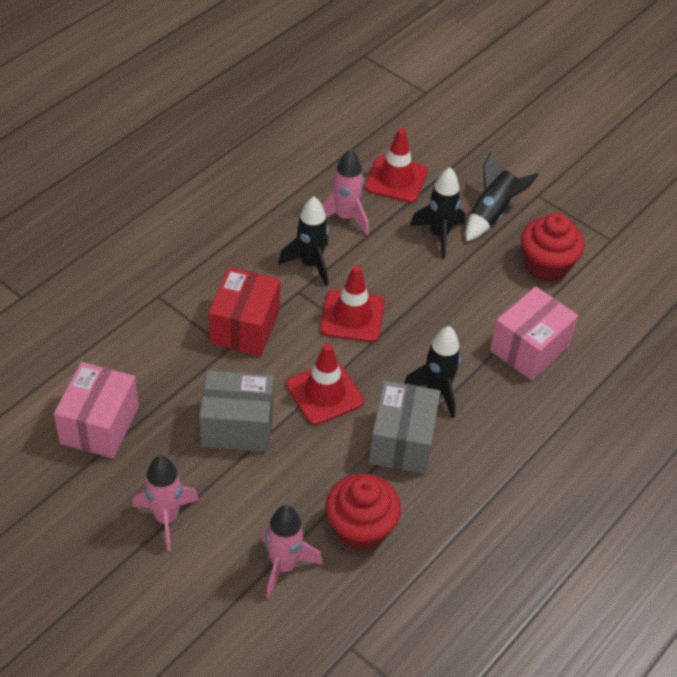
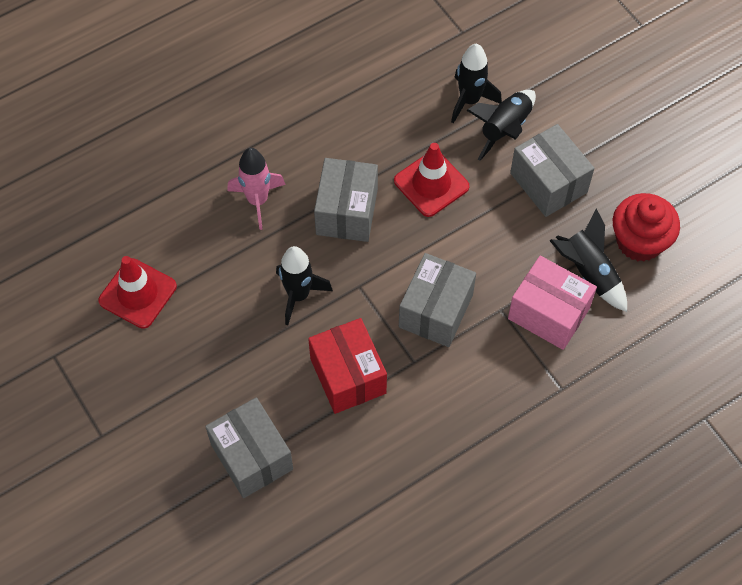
grey box: [199,370,274,452] [369,380,441,474] = 2 -> [205,397,293,498] [314,158,378,242] [399,253,476,347] [510,124,594,217] = 4
pink box: [54,362,139,458] [490,286,578,380] = 2 -> [508,256,597,350] = 1
pink rocket: [132,456,199,552] [261,505,323,599] [322,149,369,235] = 3 -> [227,148,286,230] = 1
red cupcake: [326,474,401,552] [521,213,585,282] = 2 -> [613,193,680,262] = 1
red traffic cone: [286,343,364,425] [320,266,385,342] [365,128,428,203] = 3 -> [98,256,177,329] [394,143,469,217] = 2

